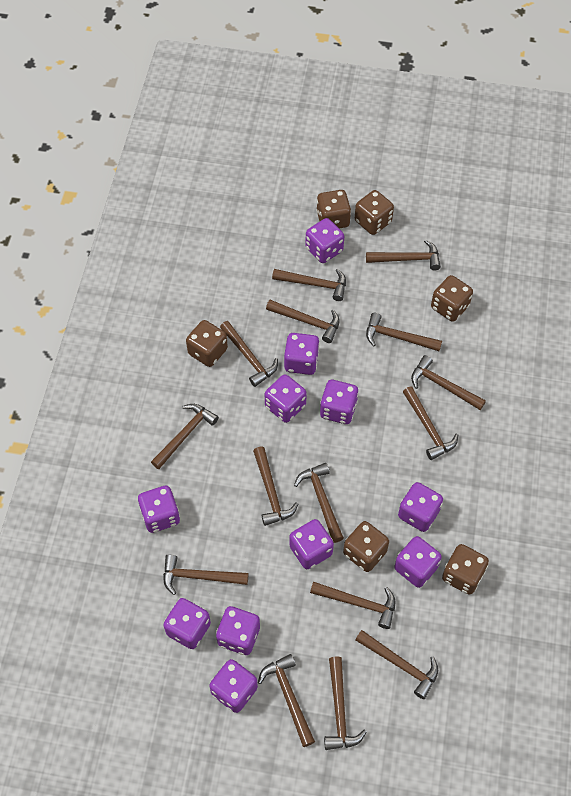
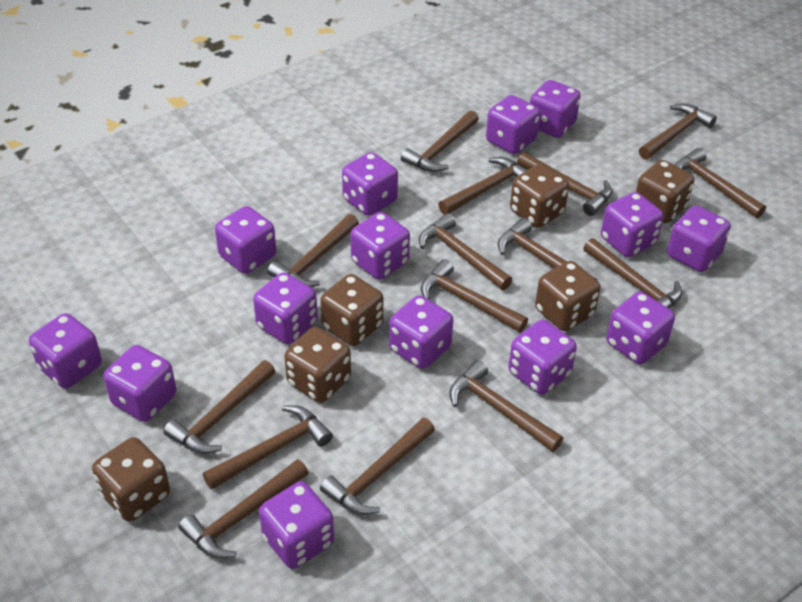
purple dice: [138,486,180,533] [163,598,211,649] [209,659,258,713] [216,606,260,655] [265,374,307,423] [284,333,320,375] [289,519,334,569] [305,218,344,263] [320,380,359,424] [394,536,442,588] [398,482,443,532] = 11 -> [29,313,102,389] [104,345,176,422] [215,206,276,274] [253,272,318,344] [259,481,334,569] [342,152,398,216] [350,212,410,280] [389,295,453,369] [486,95,540,154] [508,320,577,395] [530,80,581,138] [601,192,664,257] [606,292,675,364] [667,206,731,272] = 14

